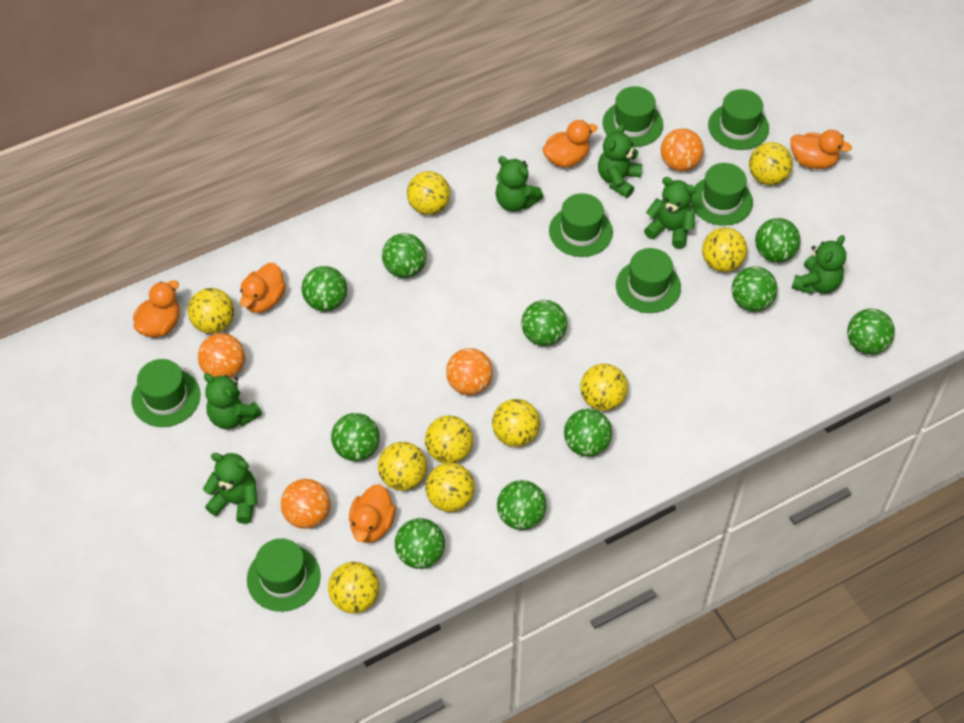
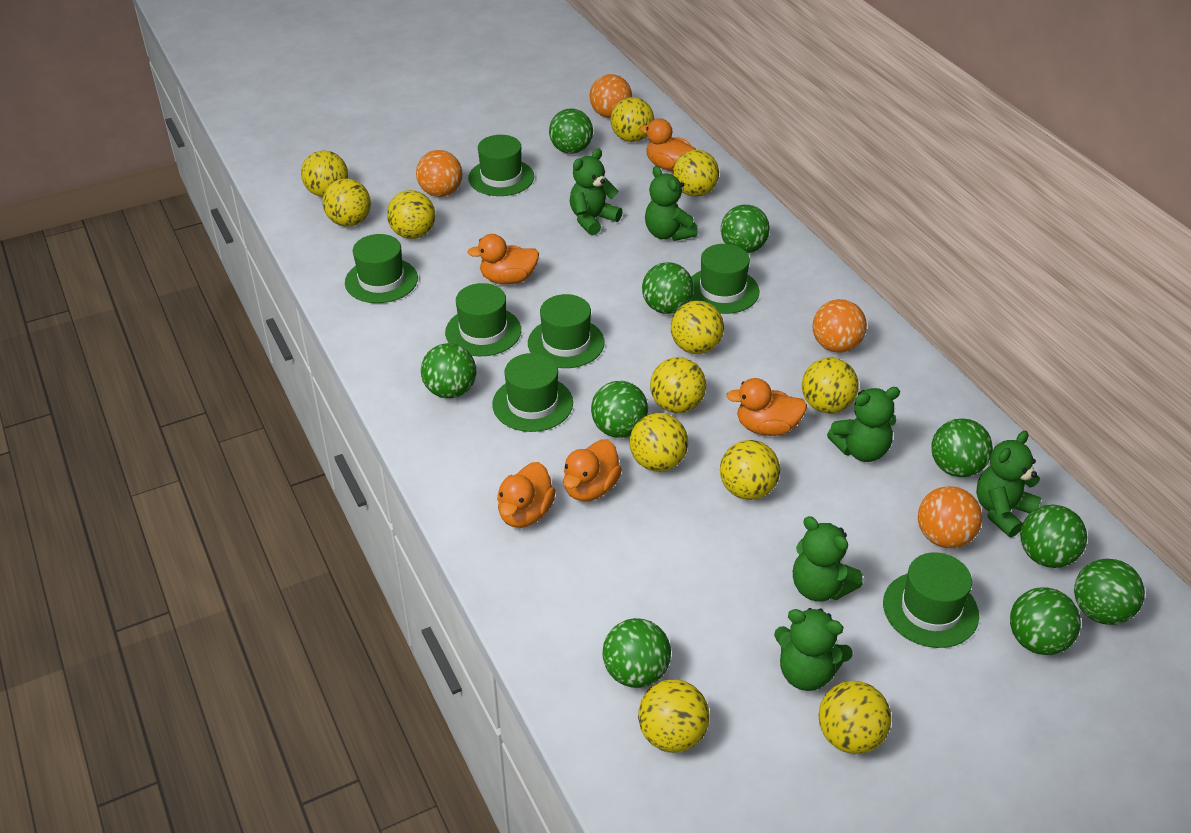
yellow ball: [188,288,234,334] [328,562,379,614] [378,442,427,491] [407,171,450,215] [425,416,473,463] [425,463,475,512] [492,399,540,447] [580,364,628,411] [702,227,747,272] [749,142,793,185] = 10 -> [301,150,348,197] [322,178,371,227] [387,190,435,239] [610,97,654,142] [630,413,688,472] [638,679,709,753] [650,357,706,413] [671,301,724,354] [673,150,719,197] [720,440,780,500] [802,358,859,413] [818,681,891,754] = 12

